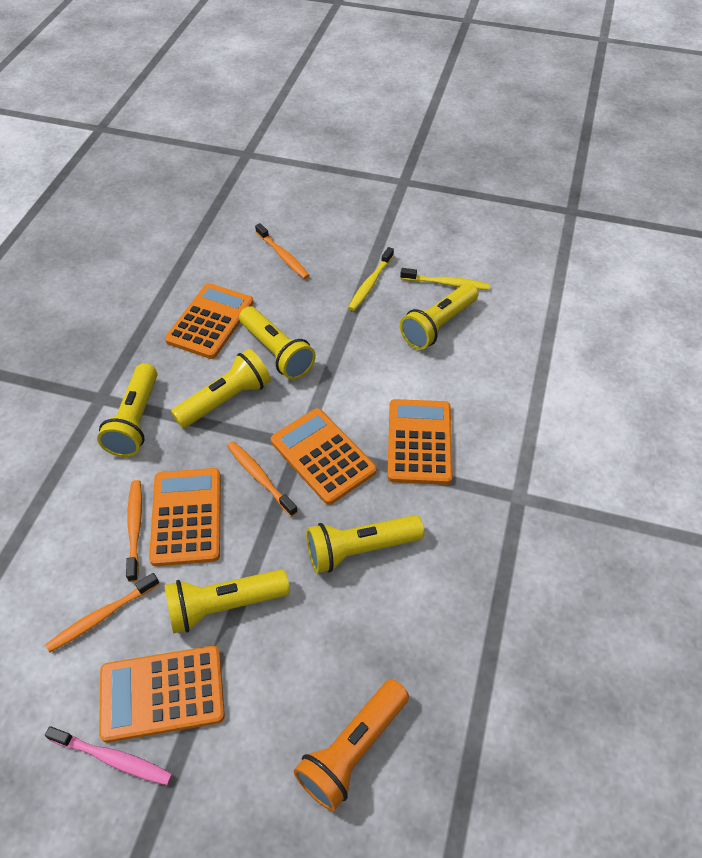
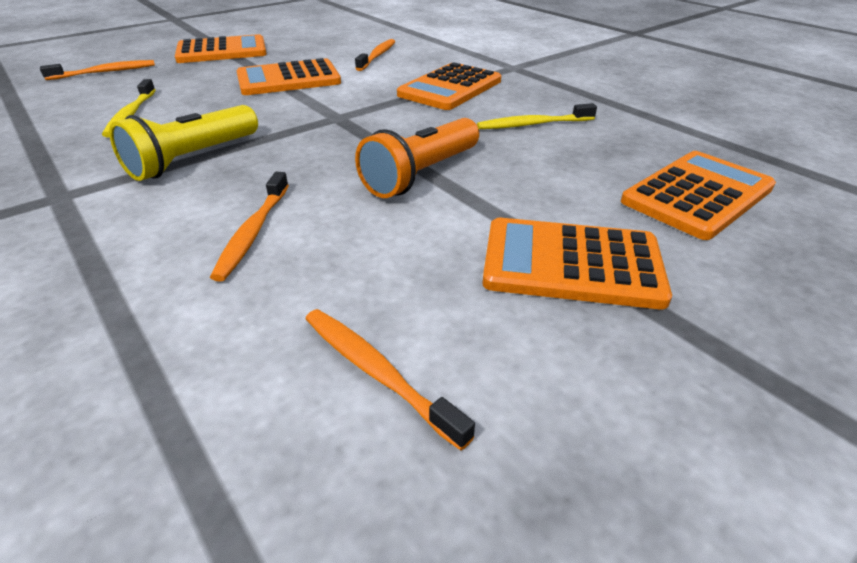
pink toothbrush: [45,726,172,785] = 1 -> none = 0
yellow flashlight: [97,363,157,457] [164,569,290,634] [171,349,271,428] [239,307,316,380] [306,515,424,573] [400,283,479,350] = 6 -> [109,105,258,181] = 1

